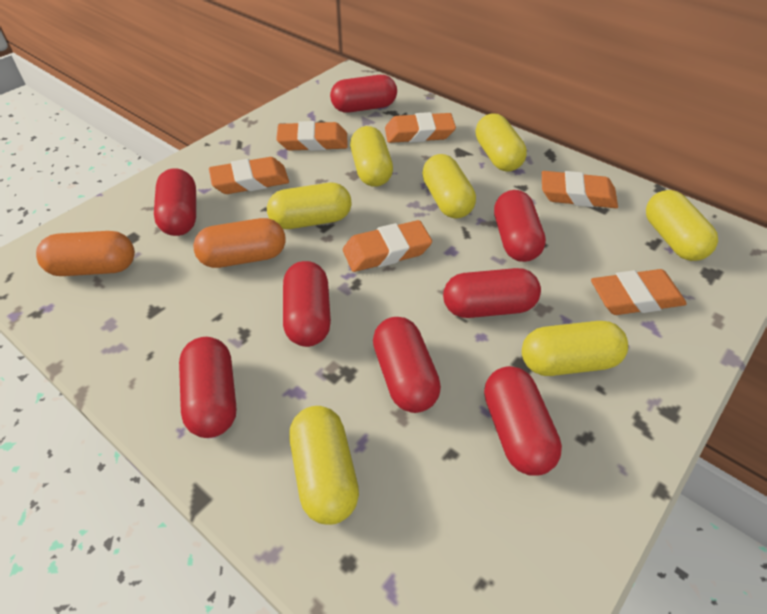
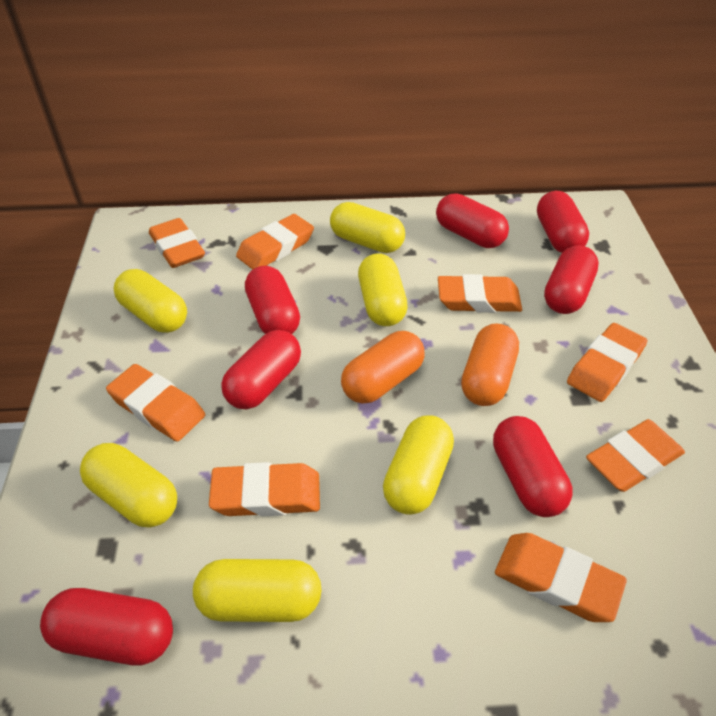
orange eraser: [209,157,289,194] [276,121,348,151] [343,220,432,272] [385,112,456,143] [542,171,618,208] [591,269,687,315] = 6 -> [106,364,205,442] [149,218,205,268] [209,462,320,516] [236,214,314,270] [438,274,522,313] [495,533,627,622] [567,323,647,402] [586,419,685,492] = 8
red capsule: [154,168,196,236] [179,337,236,438] [283,261,331,347] [330,75,397,113] [373,317,441,413] [443,268,541,318] [484,366,562,476] [494,190,546,262] = 8 -> [40,588,173,666] [221,330,301,409] [245,266,300,334] [436,194,509,248] [493,416,572,517] [537,191,589,253] [544,245,599,314] = 7
yellow capsule: [267,183,351,229] [289,406,359,525] [350,126,393,187] [422,154,476,219] [476,114,527,172] [522,321,628,376] [646,190,718,261] = 7 -> [80,443,177,528] [113,269,187,333] [193,559,322,622] [330,202,405,253] [358,253,408,326] [383,415,454,515] = 6

